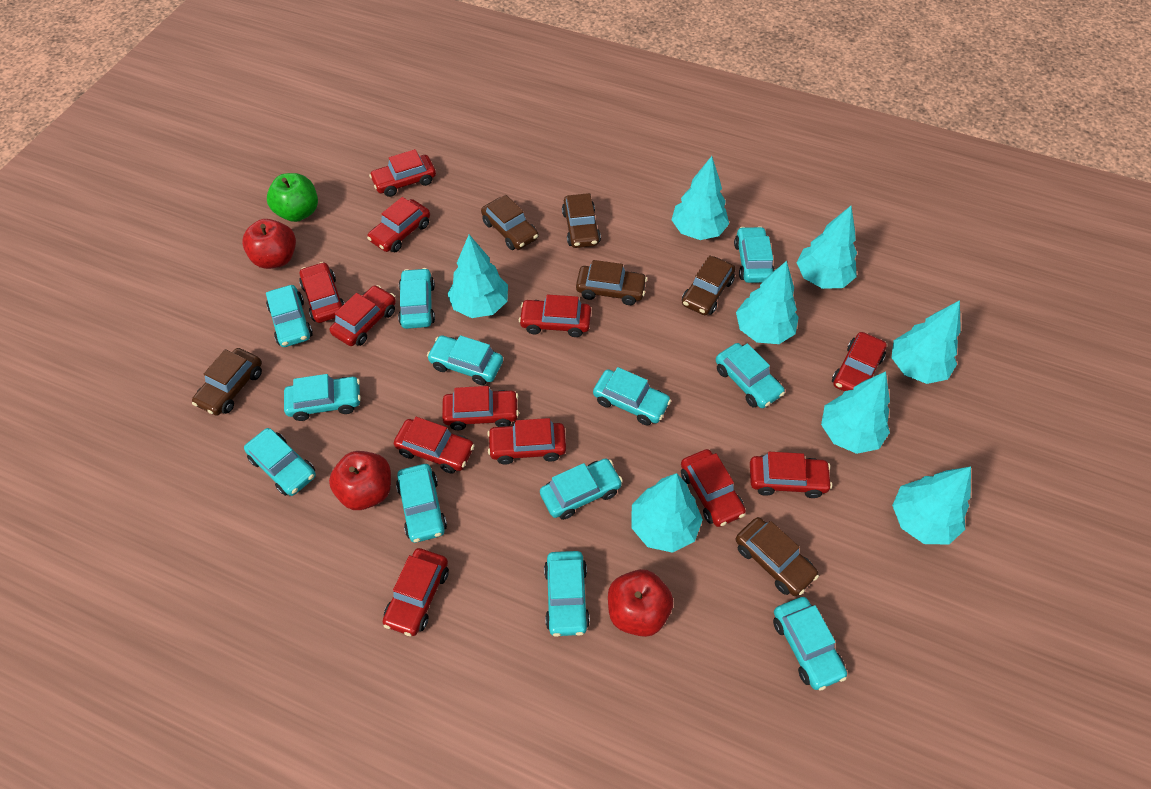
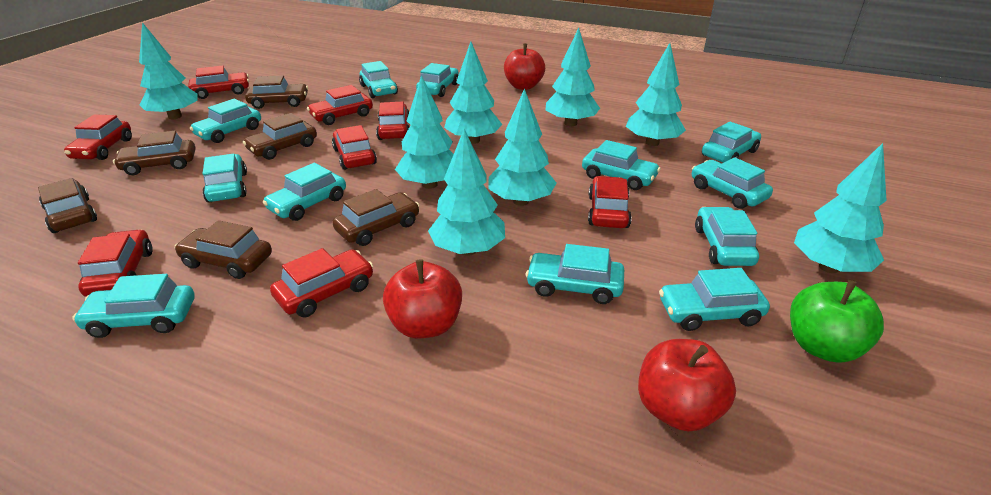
red car: [299,262,345,323] [330,285,396,346] [367,197,430,252] [369,149,436,197] [383,548,449,636] [394,417,475,474] [442,386,519,430] [487,418,566,464] [519,295,591,337] [681,449,746,527] [750,452,832,498] [832,332,887,391] = 12 -> [64,114,132,160] [78,229,152,297] [188,65,249,99] [270,248,373,317] [307,85,373,125] [332,125,377,170] [376,102,409,140] [588,176,632,228] = 8

